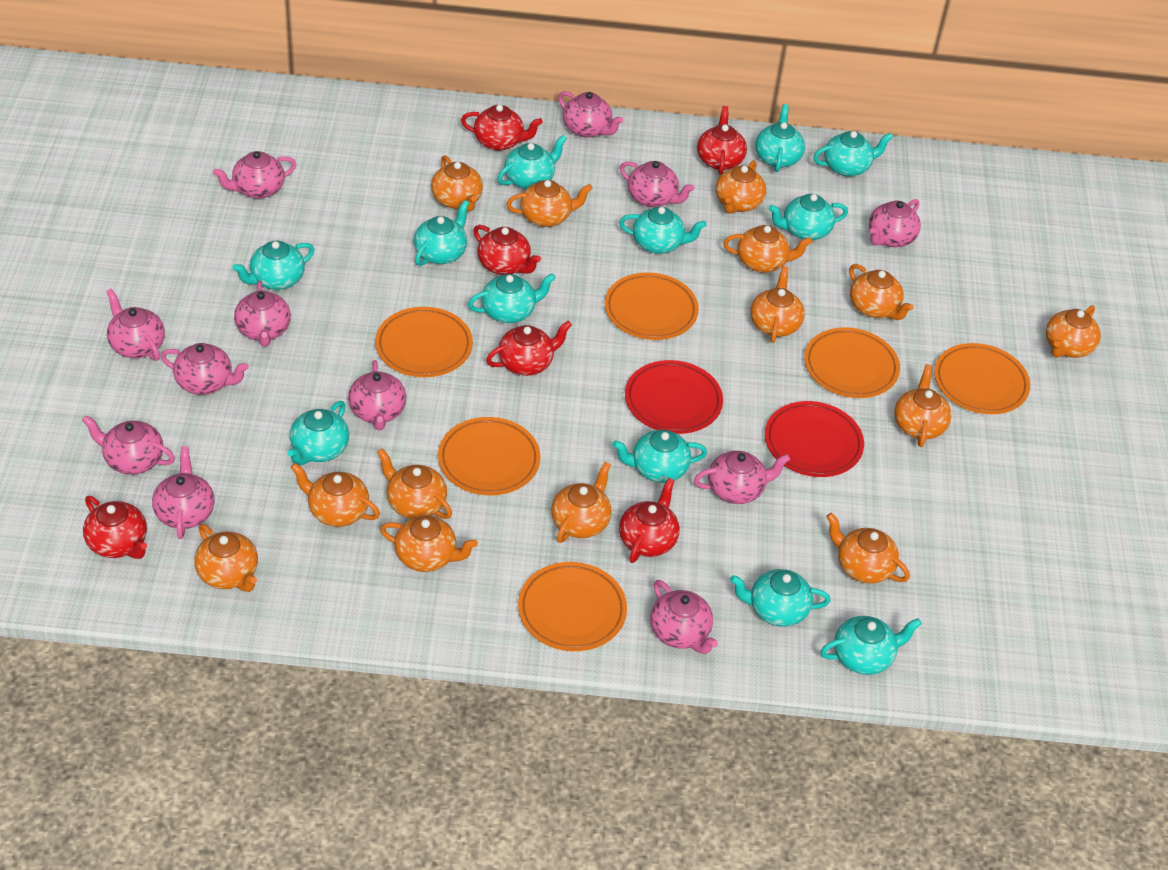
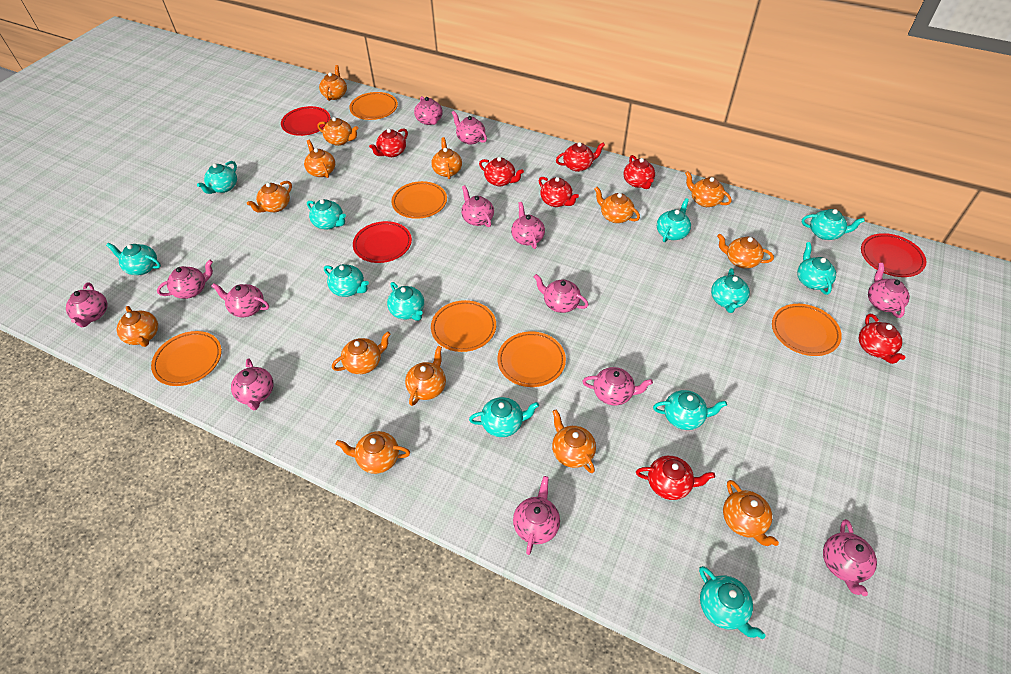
pink teapot: [82,415,175,475] [106,289,165,361] [152,446,215,539] [160,343,249,395] [213,151,296,199] [234,281,291,347] [348,360,406,430] [558,91,623,138] [620,161,695,207] [650,580,718,654] [694,451,790,504] [869,199,921,247] = 12 -> [66,283,108,328] [157,260,213,299] [212,283,269,317] [231,359,274,410] [414,96,443,125] [452,111,487,145] [461,185,494,227] [511,202,545,249] [513,476,560,555] [534,274,588,313] [582,367,653,405] [823,519,877,596] [868,263,910,318] = 13
red plate: [625,360,723,434] [765,401,864,477] = 2 -> [281,106,331,136] [353,221,412,263] [861,233,926,277] = 3
red teapot: [83,496,147,559] [461,105,543,151] [473,225,541,275] [486,321,572,376] [619,478,680,563] [697,106,747,175] = 6 -> [369,129,408,157] [479,157,524,186] [539,177,579,207] [556,142,605,172] [624,155,655,189] [636,456,715,500] [859,314,905,364] = 7

